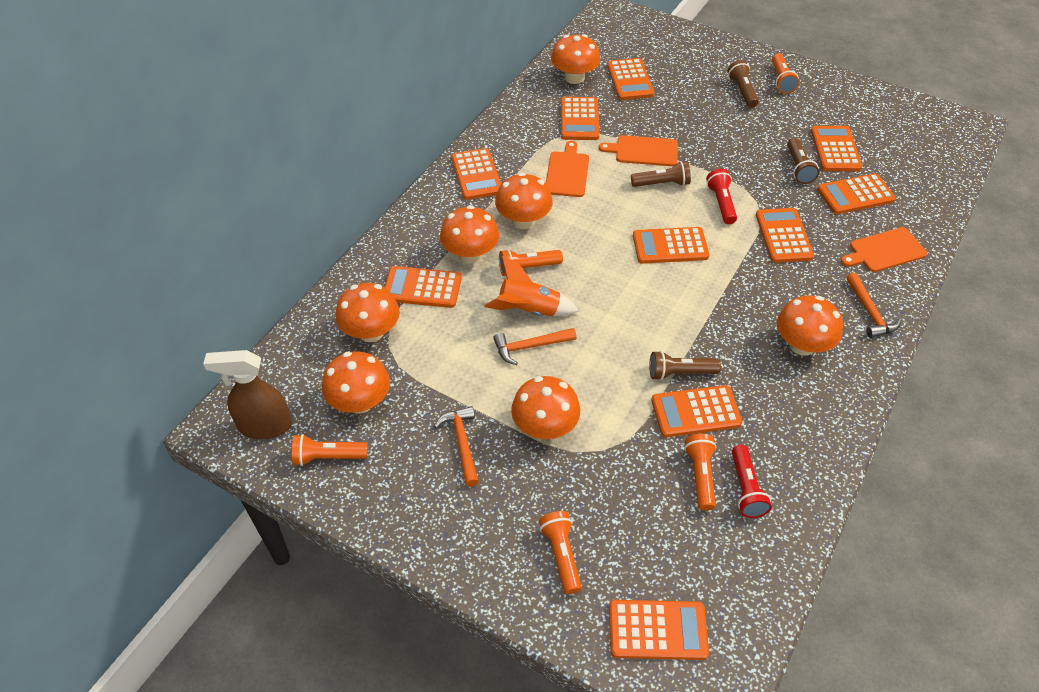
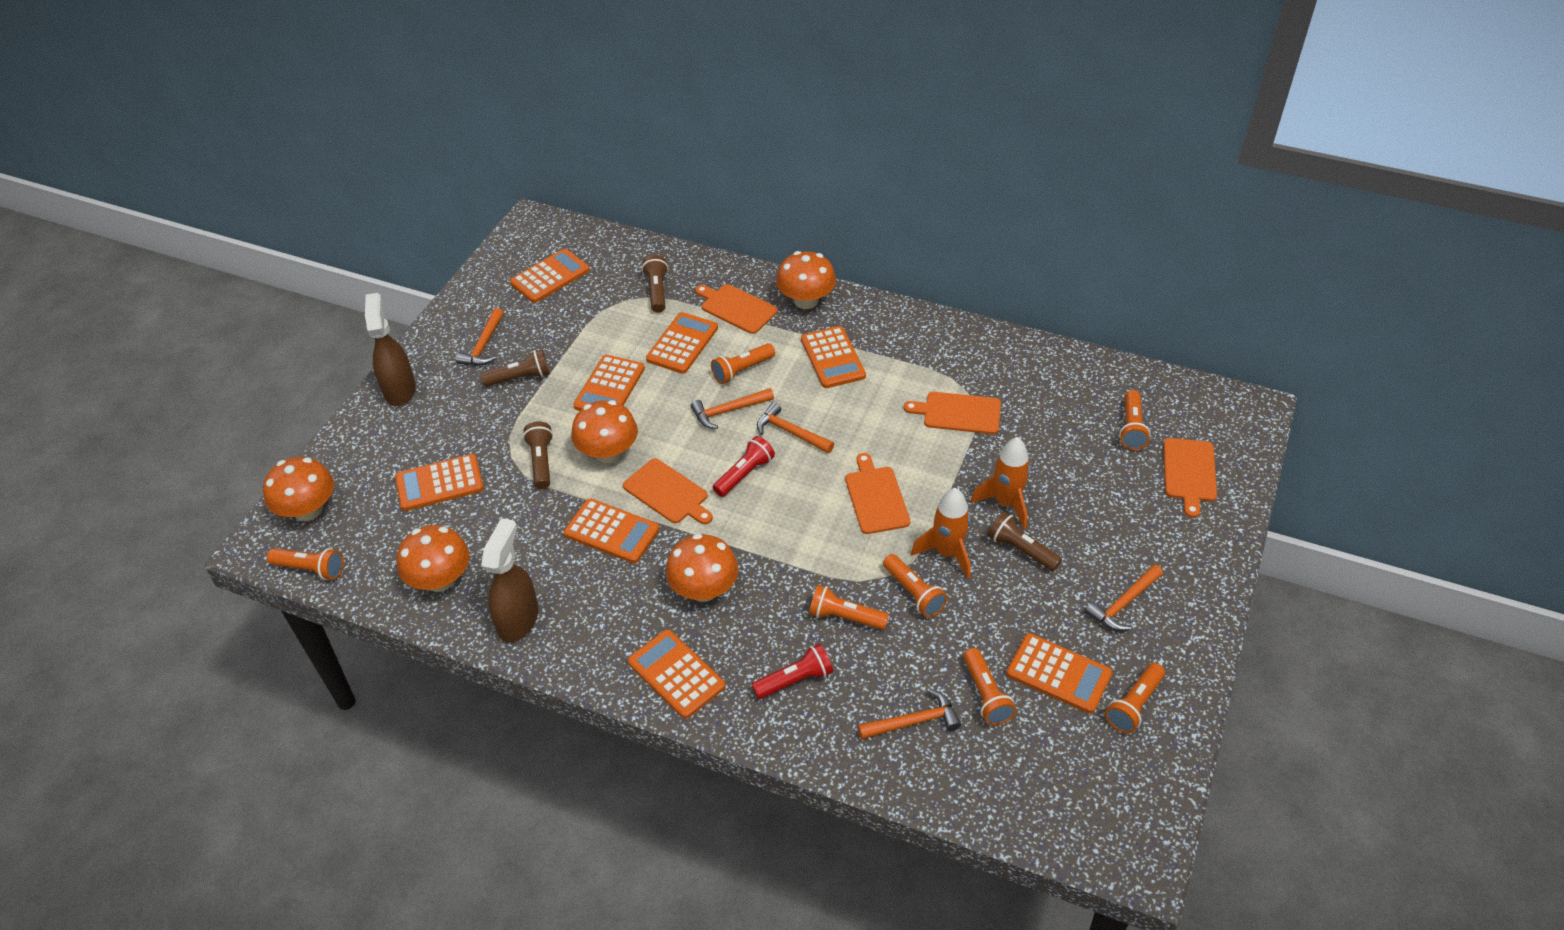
brown spray bottle: [203,350,292,439] = 1 -> [365,293,416,406] [481,518,538,643] = 2
orange calculator: [385,266,462,308] [451,148,501,200] [561,97,600,140] [607,58,655,100] [609,600,709,660] [633,227,709,264] [651,385,742,437] [756,208,814,263] [811,126,862,171] [817,173,896,214] = 10 -> [395,454,484,511] [510,249,590,303] [564,498,660,563] [573,355,645,411] [628,629,726,719] [646,312,718,374] [801,326,866,388] [1006,633,1112,714] = 8
orange cutting board: [546,141,589,197] [599,135,678,166] [841,227,927,272] = 3 -> [623,458,713,524] [695,284,778,334] [845,453,910,534] [904,392,1001,434] [1163,438,1217,518] = 5
orange flashlight: [292,434,368,466] [499,249,563,276] [539,511,582,594] [684,433,716,511] [772,53,799,94] = 5 -> [267,548,344,580] [711,343,775,384] [809,585,889,630] [883,554,948,618] [963,648,1016,725] [1105,663,1165,733] [1119,390,1151,450] = 7
orange hammer: [434,406,479,487] [493,328,576,365] [846,273,901,338] = 3 -> [456,308,504,366] [691,388,774,429] [757,402,834,453] [858,689,961,739] [1085,564,1163,631] = 5
orange mushroom: [322,351,390,414] [336,283,400,342] [440,205,499,263] [495,173,553,229] [511,376,580,439] [551,34,600,84] [777,296,843,356] = 7 -> [263,457,334,521] [397,525,470,592] [571,400,638,463] [666,534,738,602] [776,251,836,309] = 5
orange rocket: [484,256,578,316] = 1 -> [911,488,971,579] [971,437,1030,529] = 2

